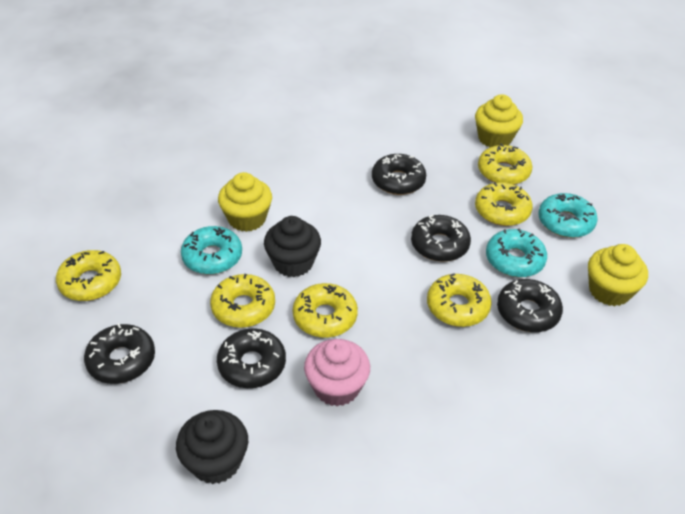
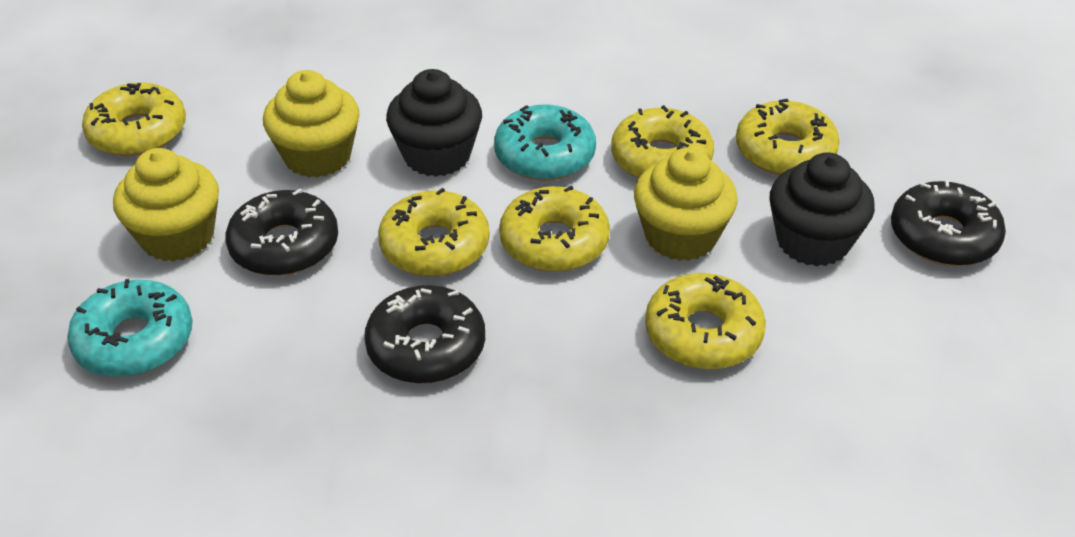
black donut: [84,323,155,384] [217,328,286,388] [372,154,426,195] [411,215,471,262] [497,279,563,332] = 5 -> [226,189,338,276] [364,285,485,384] [891,180,1006,266] = 3
pink cupcake: [304,339,370,406] = 1 -> none = 0
turquoise donut: [181,226,242,274] [486,228,547,277] [538,193,598,238] = 3 -> [67,279,193,377] [494,105,596,181] = 2

